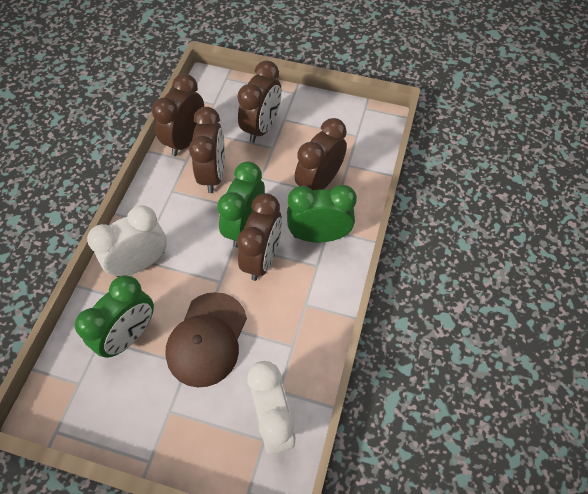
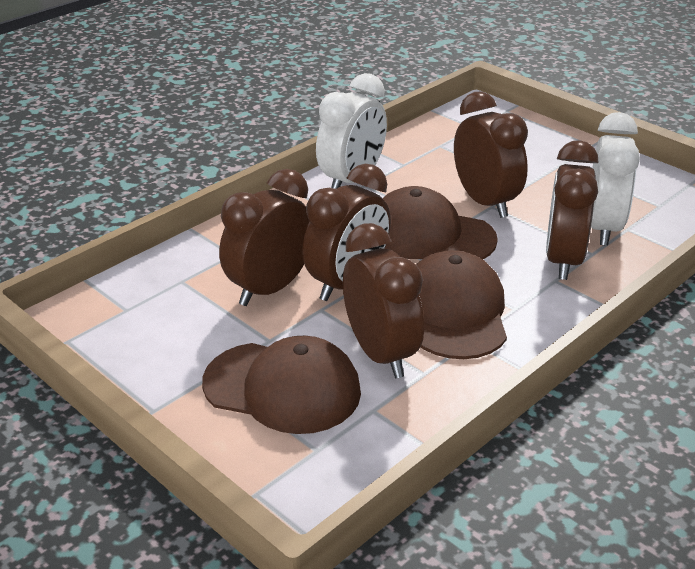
brown cap: [165,292,247,387] = 1 -> [202,336,361,434] [382,186,498,259] [416,250,507,359] = 3
green clock: [75,275,154,358] [217,161,265,248] [287,185,357,242] = 3 -> none = 0

